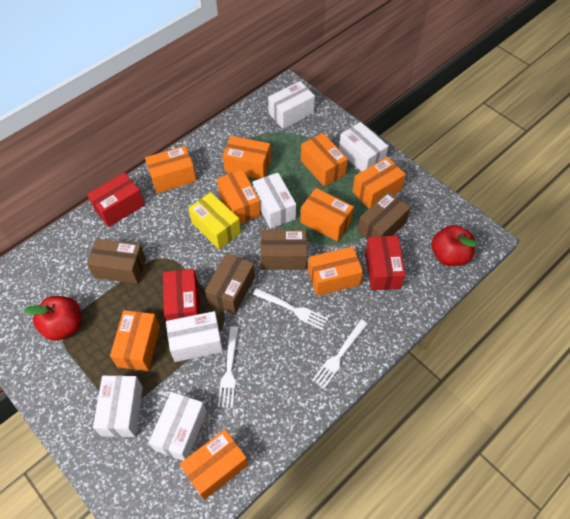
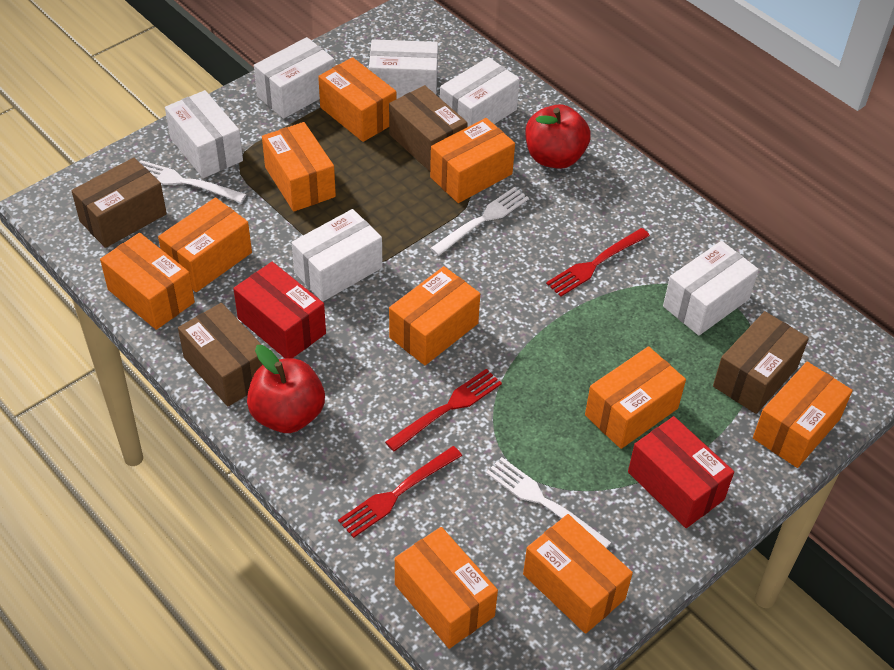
orange box: [110,310,160,371] [145,146,196,193] [180,429,248,500] [217,169,261,224] [223,136,271,179] [300,188,354,242] [301,133,348,187] [308,246,363,296] [352,157,406,209] = 9 -> [100,233,195,330] [158,197,252,292] [262,122,336,212] [318,57,397,142] [389,266,480,365] [395,527,498,649] [430,118,515,203] [523,514,633,634] [585,346,686,449] [753,362,853,468] = 10
red box: [87,172,145,227] [163,269,200,321] [365,236,406,290] = 3 -> [233,262,326,359] [628,416,734,528] = 2
red fork: none = 0 -> [338,446,462,538] [385,369,502,452] [546,228,650,297] = 3
yellow box: [188,192,241,249] = 1 -> none = 0

